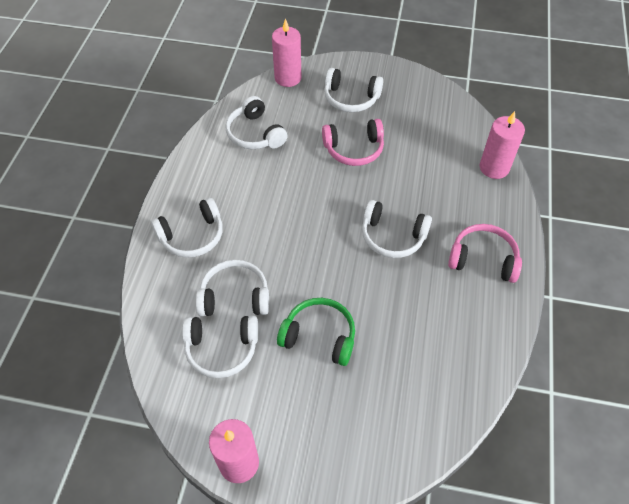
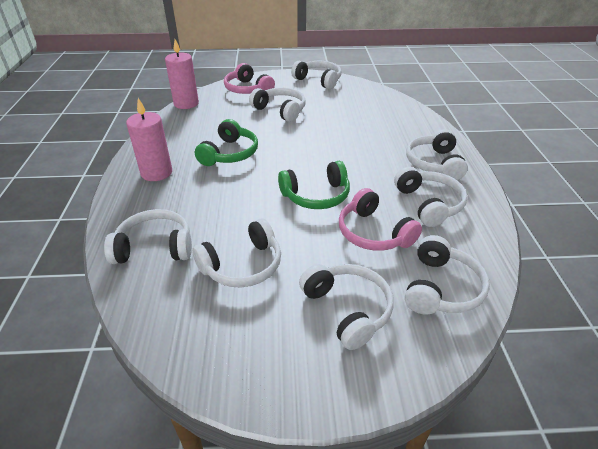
green headphones: [277,298,355,366] = 1 -> [195,119,258,166] [278,161,350,209] = 2
pink candle: [209,419,259,483] [272,18,302,87] [480,111,525,179] = 3 -> [126,98,172,181] [165,39,199,109] = 2
white headphones: [151,197,223,258] [182,315,258,378] [196,260,269,316] [225,96,287,149] [324,68,383,112] [362,200,432,258] = 6 -> [104,209,192,264] [192,219,281,287] [249,88,306,122] [291,61,342,89] [299,264,394,350] [394,167,467,227] [405,235,490,315] [406,129,468,180] = 8

